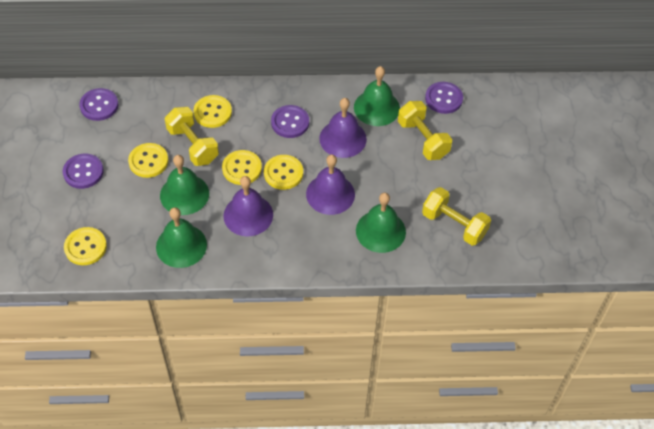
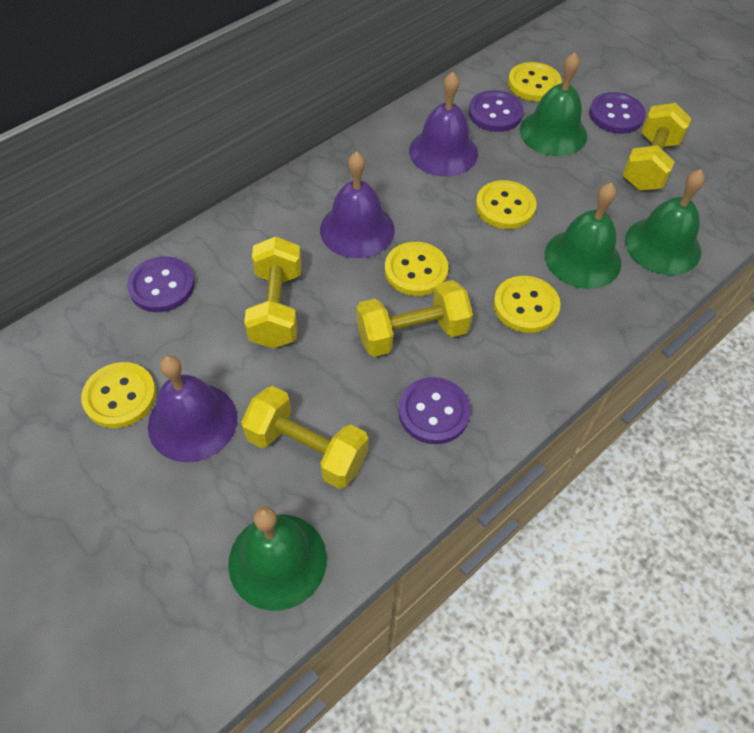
yellow dumbbell: [165,107,219,166] [398,101,452,160] [422,187,491,246] = 3 -> [241,386,368,489] [244,236,302,348] [356,280,473,357] [623,103,691,190] = 4

